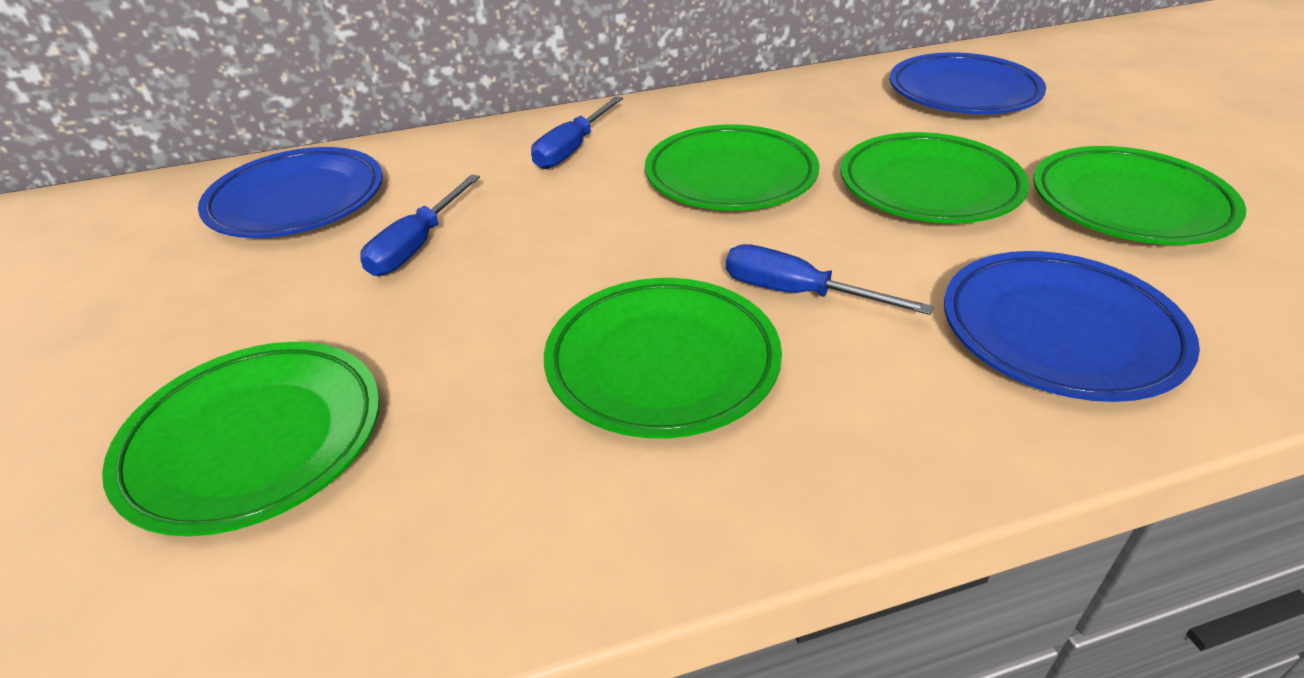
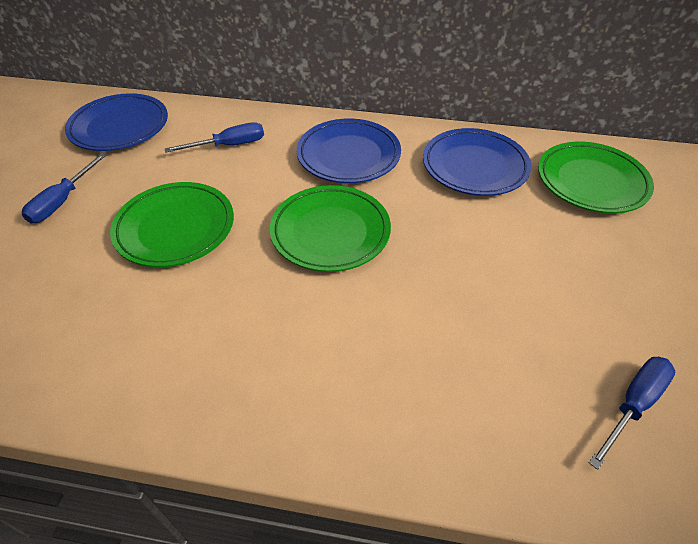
green plate: [102,342,380,536] [544,278,782,438] [645,124,819,211] [840,132,1029,223] [1033,146,1246,245] = 5 -> [110,182,234,267] [270,185,391,272] [538,142,654,213] = 3

